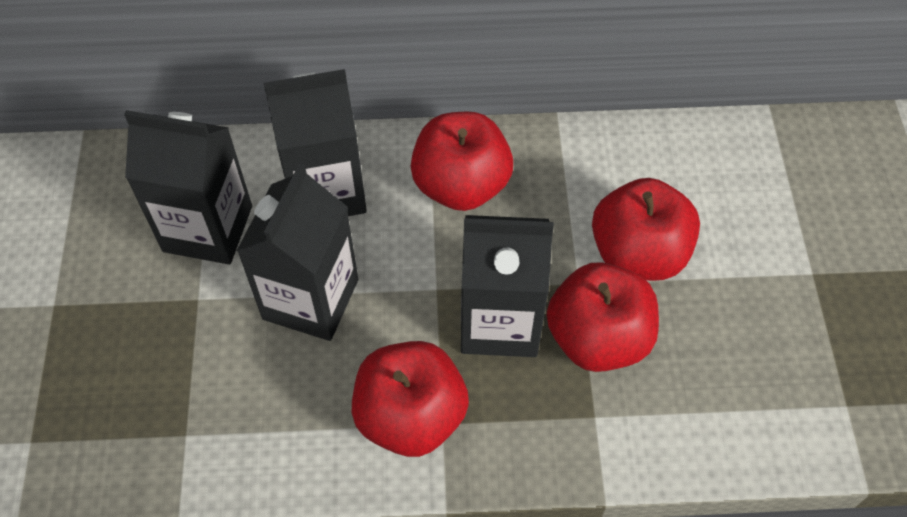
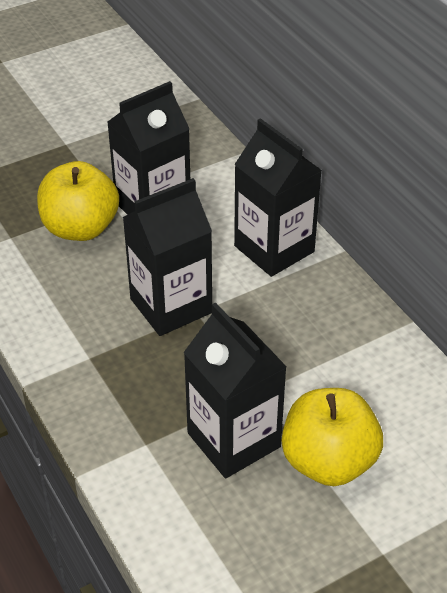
red apple: [352,341,469,457] [410,112,513,211] [547,262,659,372] [592,178,700,281] = 4 -> none = 0
yellow apple: none = 0 -> [37,161,119,241] [282,388,383,486] = 2

